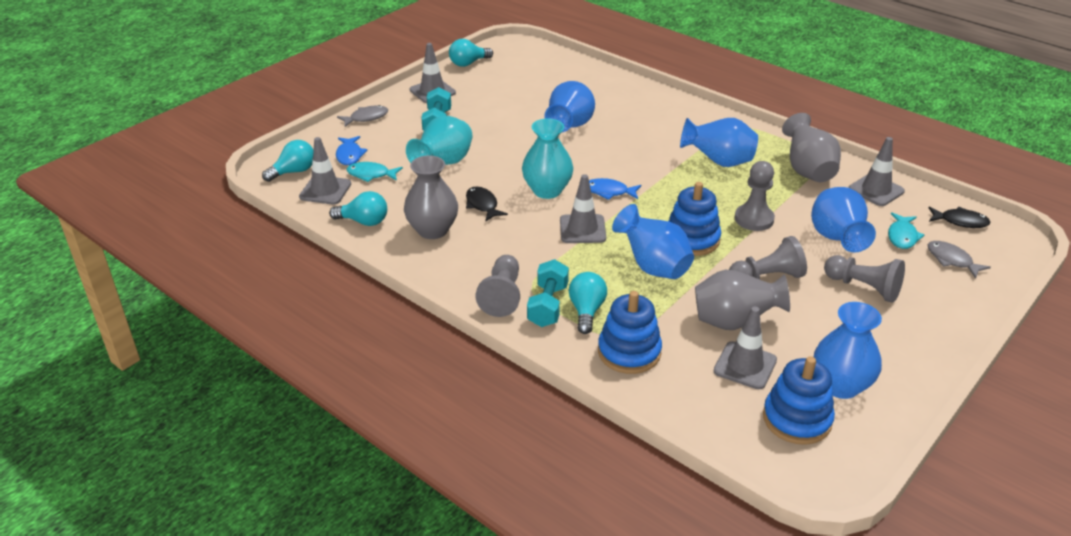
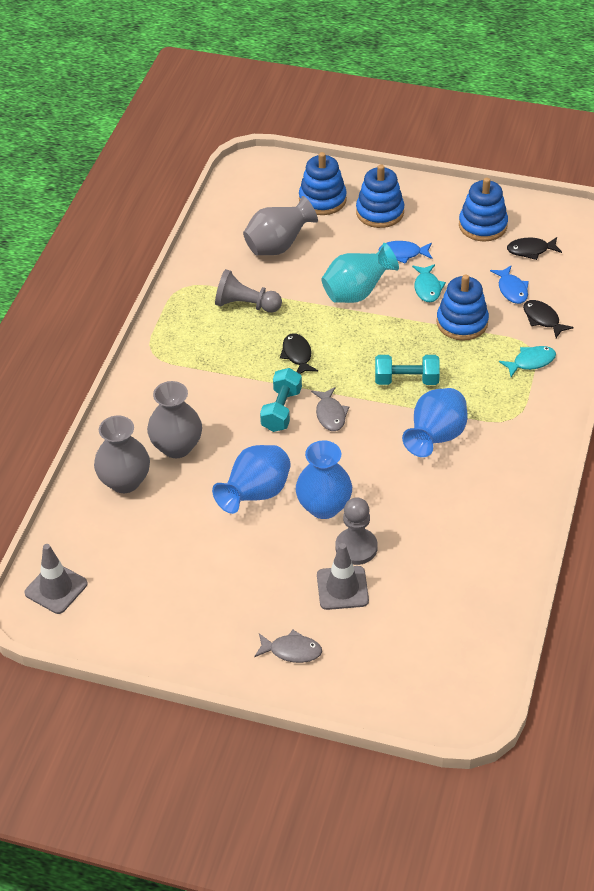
black fish: [466,186,508,222] [928,206,991,228] = 2 -> [280,333,318,374] [507,237,562,260] [523,300,573,338] = 3
blue stacking toy: [598,291,662,374] [668,182,721,256] [763,356,835,445] = 3 -> [299,152,347,215] [356,164,404,228] [436,274,489,341] [459,178,508,242] = 4
blue vase: [544,81,595,133] [612,204,694,279] [680,118,758,167] [811,187,876,252] [814,302,882,399] = 5 -> [212,445,291,514] [295,440,352,519] [402,388,467,457] = 3
grey pawn: [476,255,520,317] [729,236,807,280] [735,161,775,231] [824,255,905,303] = 4 -> [215,269,282,313] [335,497,378,565] = 2
grey traffic cone: [299,137,351,204] [410,43,456,103] [560,174,606,243] [714,307,777,389] [849,137,905,206] = 5 -> [25,544,88,614] [317,543,369,610] = 2
turquoise light bulb: [262,140,313,182] [329,191,387,226] [449,39,493,67] [569,272,607,334] = 4 -> none = 0
turquoise vase: [406,116,472,165] [522,118,573,199] = 2 -> [321,243,399,303] = 1

